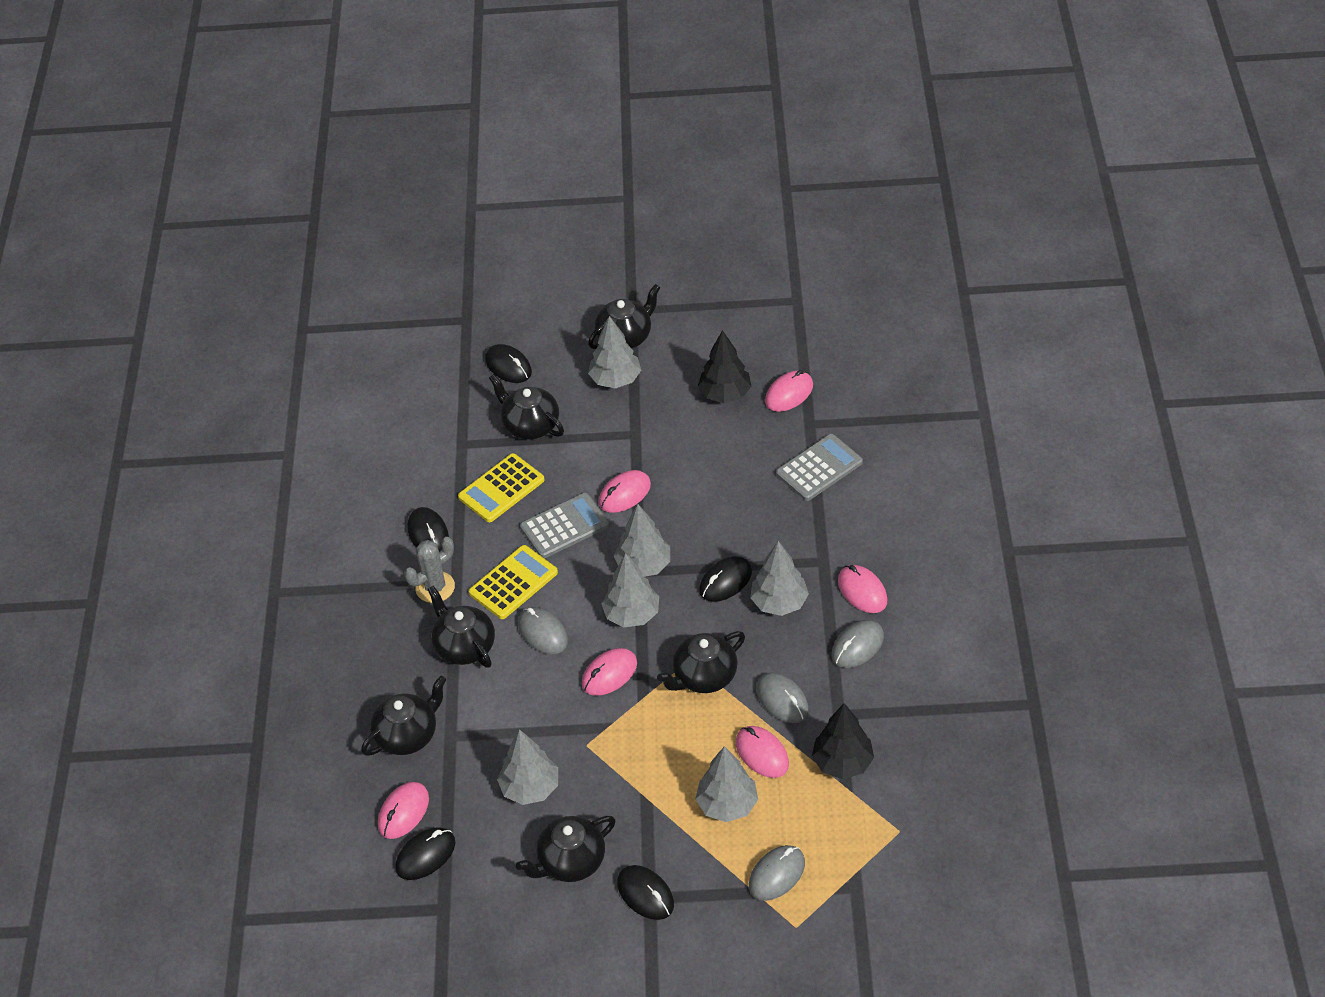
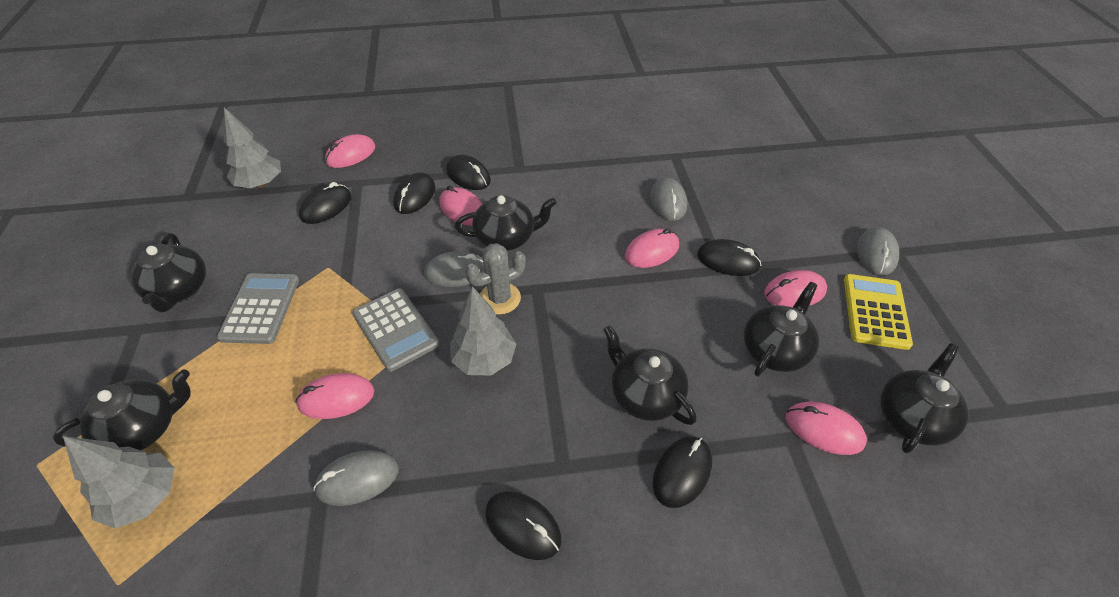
black mouse: [395,827,455,880] [407,507,449,551] [485,344,532,383] [617,865,674,920] [699,556,752,602] = 5 -> [299,182,351,224] [393,172,435,214] [446,155,491,190] [485,491,562,560] [653,436,712,508] [697,239,761,276] = 6
black tree: [698,330,752,403] [812,703,874,779] = 2 -> none = 0
grey tree: [497,729,558,805] [588,316,641,388] [601,553,659,627] [614,504,670,577] [695,746,758,822] [750,541,809,616] = 6 -> [63,436,175,529] [224,107,281,188] [450,287,516,375] = 3
yellow calculator: [458,453,545,522] [469,545,558,619] = 2 -> [844,274,913,350] = 1

